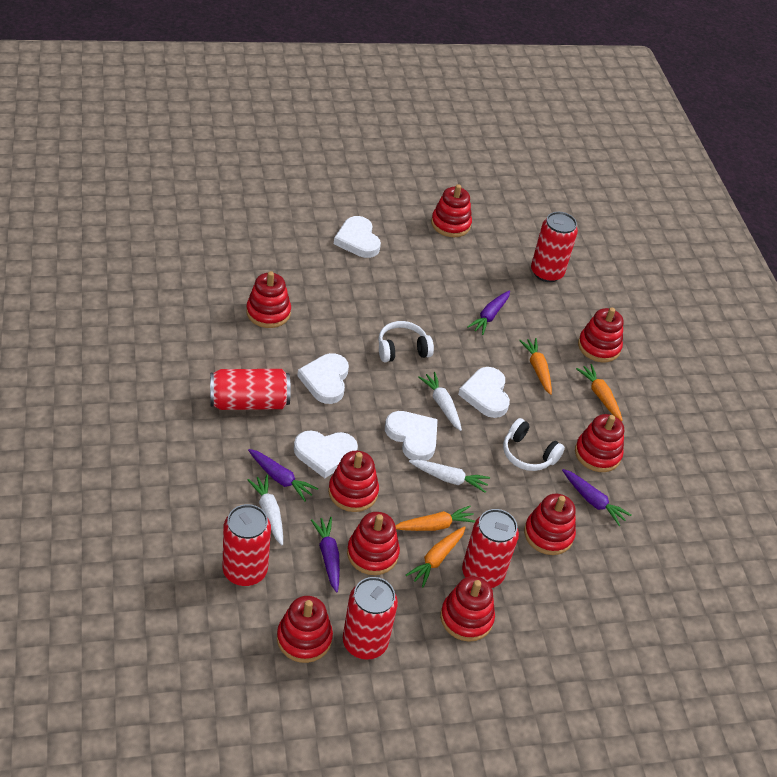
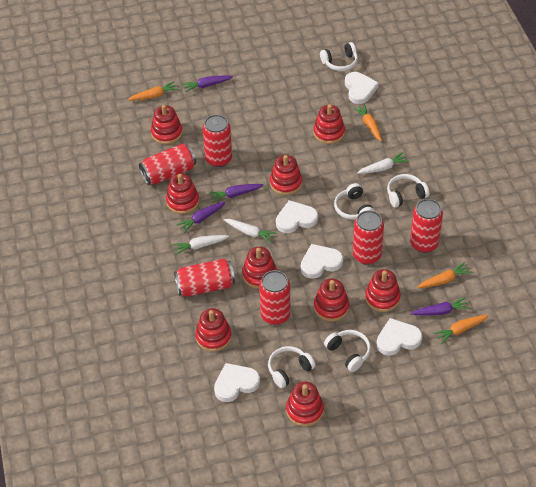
red can: [210,369,291,410] [223,504,271,586] [343,577,398,660] [462,509,519,588] [531,212,578,282] = 5 -> [139,144,196,185] [174,259,235,297] [203,114,232,167] [259,270,290,325] [353,210,384,264] [410,199,443,253] = 6
white headphones: [378,321,434,362] [503,418,565,471] = 2 -> [268,346,316,388] [320,42,358,71] [324,330,371,372] [334,183,374,220] [387,174,429,208] = 5

